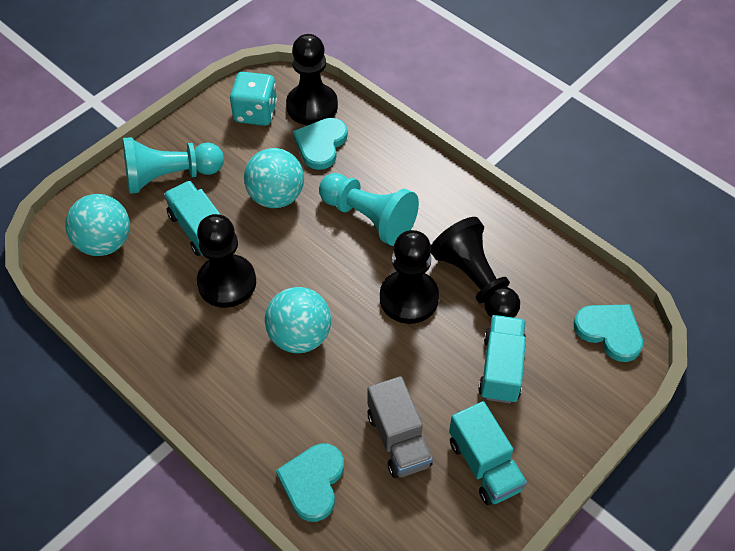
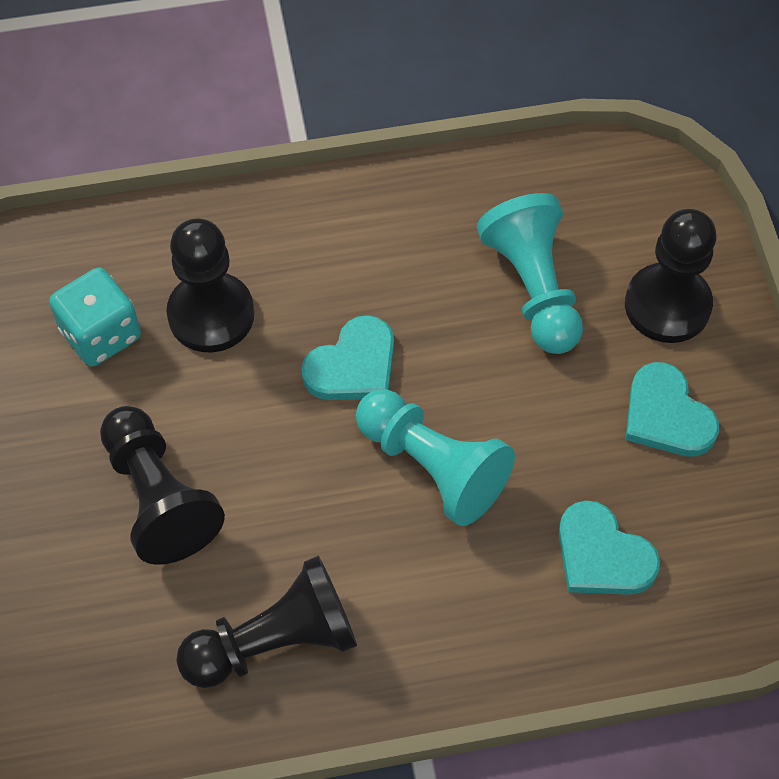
grey truck: [368,376,433,478] = 1 -> none = 0
turquoise ball: [65,194,130,256] [244,148,304,208] [265,287,331,353] = 3 -> none = 0
turquoise truck: [164,181,221,256] [449,401,527,505] [478,315,526,403] = 3 -> none = 0

